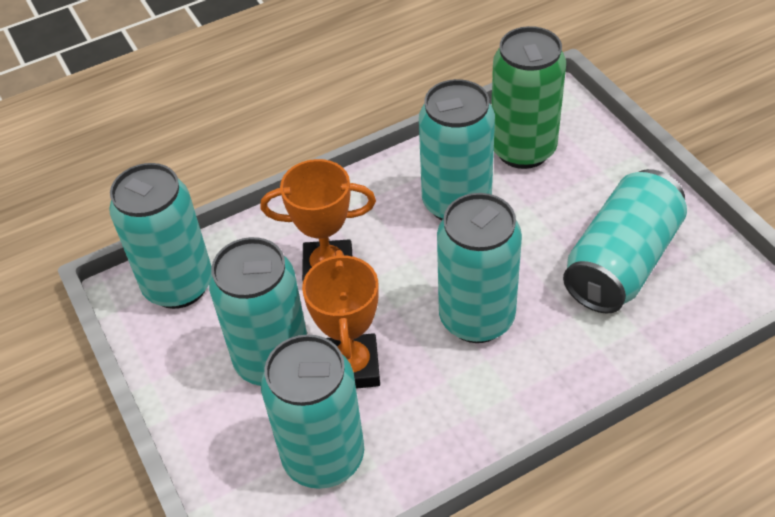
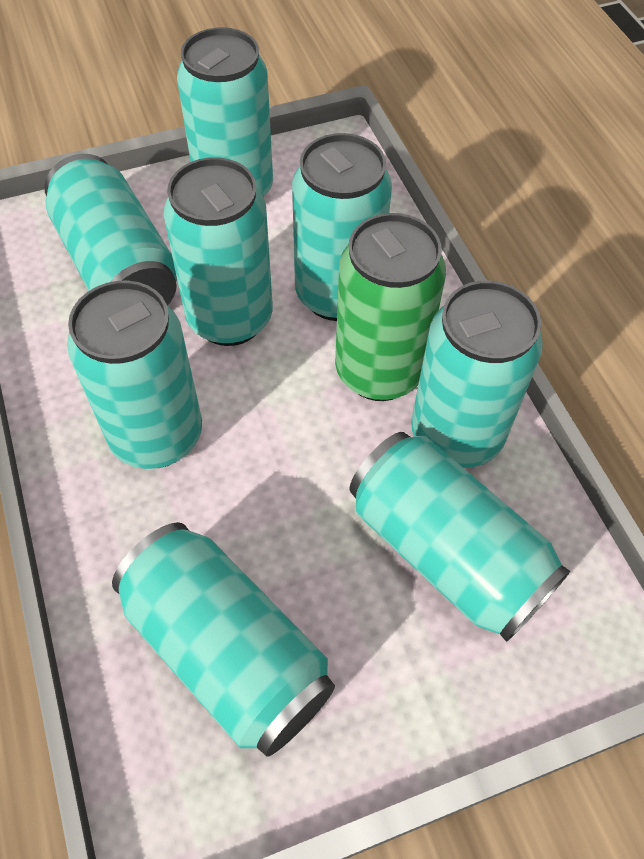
orange trophy: [260,159,376,281] [302,250,380,389] = 2 -> none = 0
turquoise can: [109,163,212,309] [209,237,307,386] [261,334,364,489] [419,79,495,221] [437,193,522,343] [563,169,687,313] = 6 -> [44,154,177,306] [67,280,202,469] [112,522,335,757] [163,157,273,346] [177,27,273,197] [292,133,392,321] [349,432,570,642] [411,281,543,468] = 8

